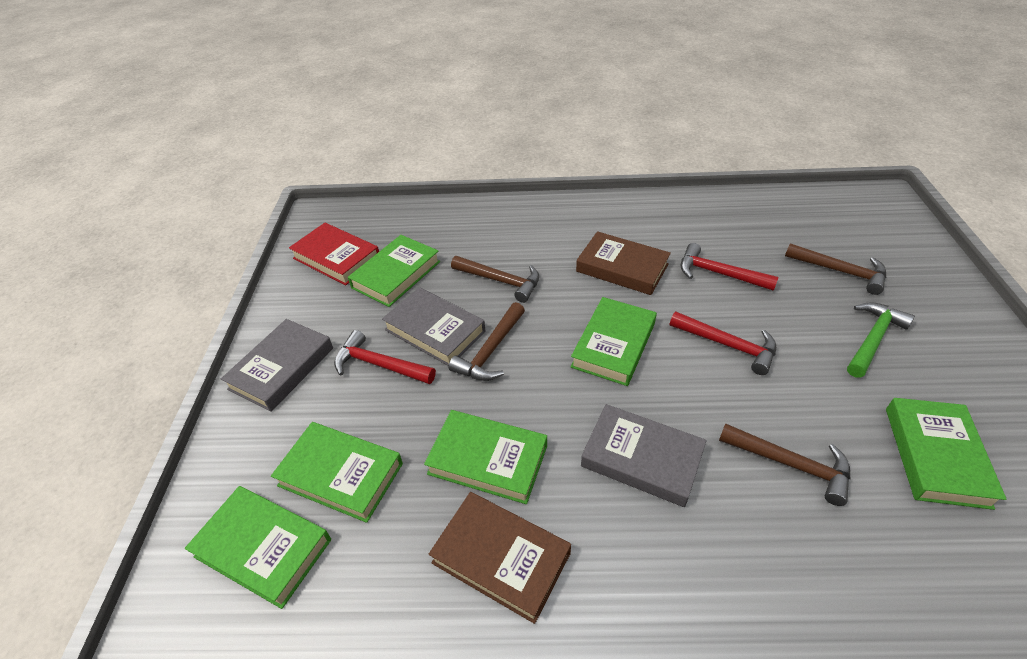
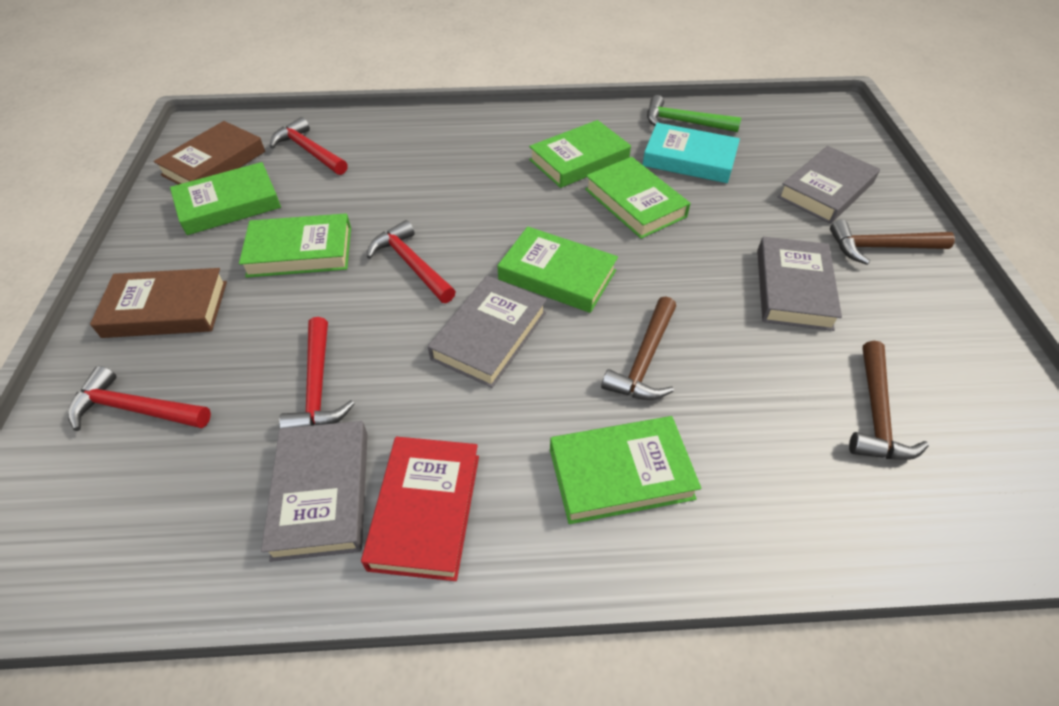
brown hammer: [449,302,525,381] [451,256,539,303] [719,423,851,506] [785,243,886,295] = 4 -> [601,296,676,400] [830,219,955,265] [849,341,929,460] = 3
grey book: [221,319,333,412] [382,287,485,366] [581,404,707,507] = 3 -> [261,421,368,562] [428,276,547,388] [757,236,842,331] [778,146,880,224] = 4
red hammer: [334,330,436,384] [670,311,776,375] [680,243,779,291] = 3 -> [68,366,211,431] [270,117,348,175] [279,317,354,429] [367,220,456,303] = 4
turquoise book: none = 0 -> [642,123,740,183] = 1

